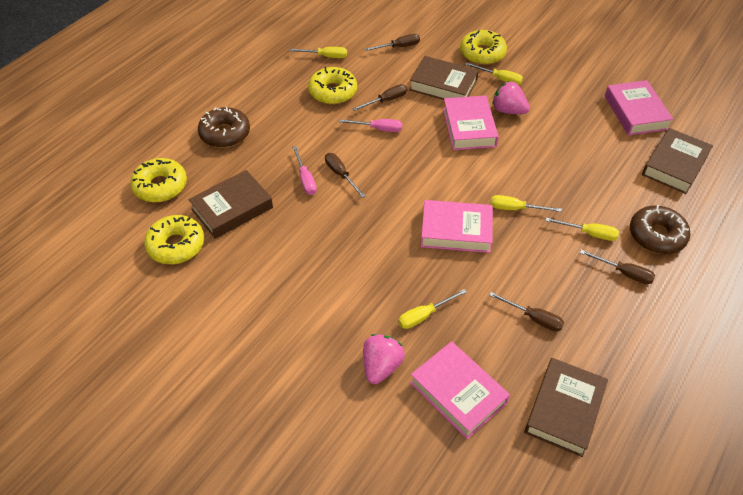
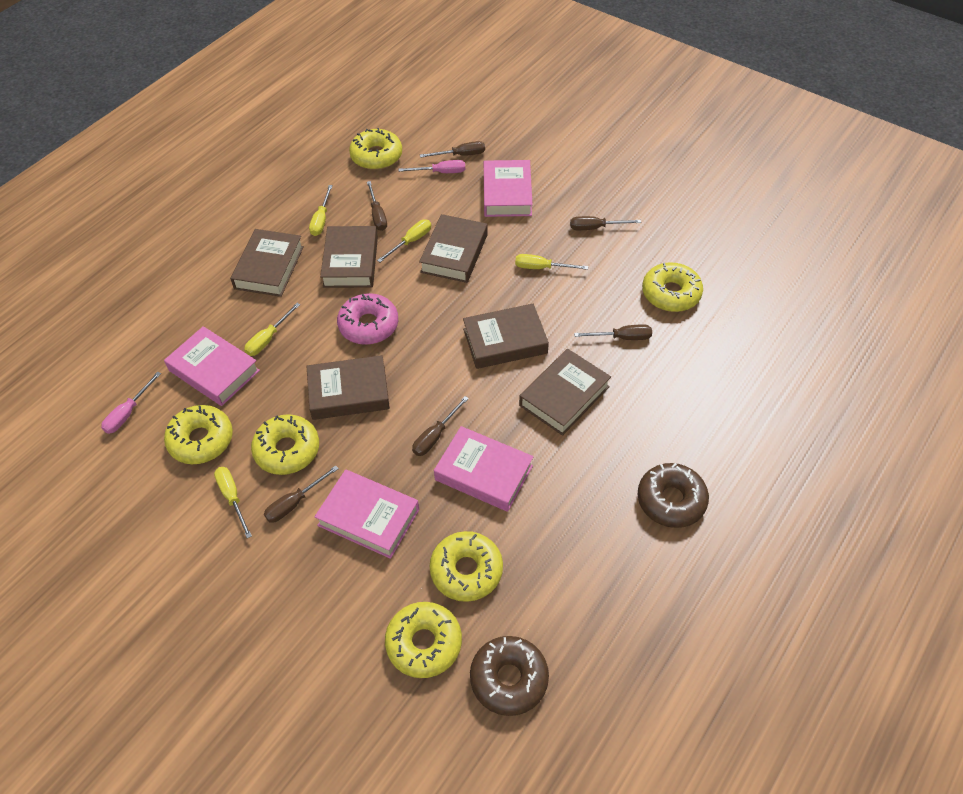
brown book: [188,170,273,239] [409,56,479,100] [524,358,608,457] [642,128,713,194] = 4 -> [230,229,304,297] [307,355,390,420] [320,226,378,288] [419,214,487,283] [463,304,549,369] [519,349,611,436] = 6
brown screwdriver: [325,153,365,198] [352,84,407,111] [365,34,420,51] [489,292,564,332] [580,250,655,284] = 5 -> [264,465,339,523] [367,181,387,231] [412,396,469,456] [420,141,485,158] [570,216,641,230] [574,324,652,340] = 6
pink donut: none = 0 -> [337,293,398,345] = 1
pink strawberry: [363,334,405,384] [492,81,530,114] = 2 -> none = 0
yellow donut: [130,158,187,203] [144,215,204,264] [308,67,357,104] [460,30,507,65] = 4 -> [164,405,233,464] [251,414,319,475] [349,128,402,170] [385,602,462,678] [429,531,503,602] [642,262,703,312] = 6

